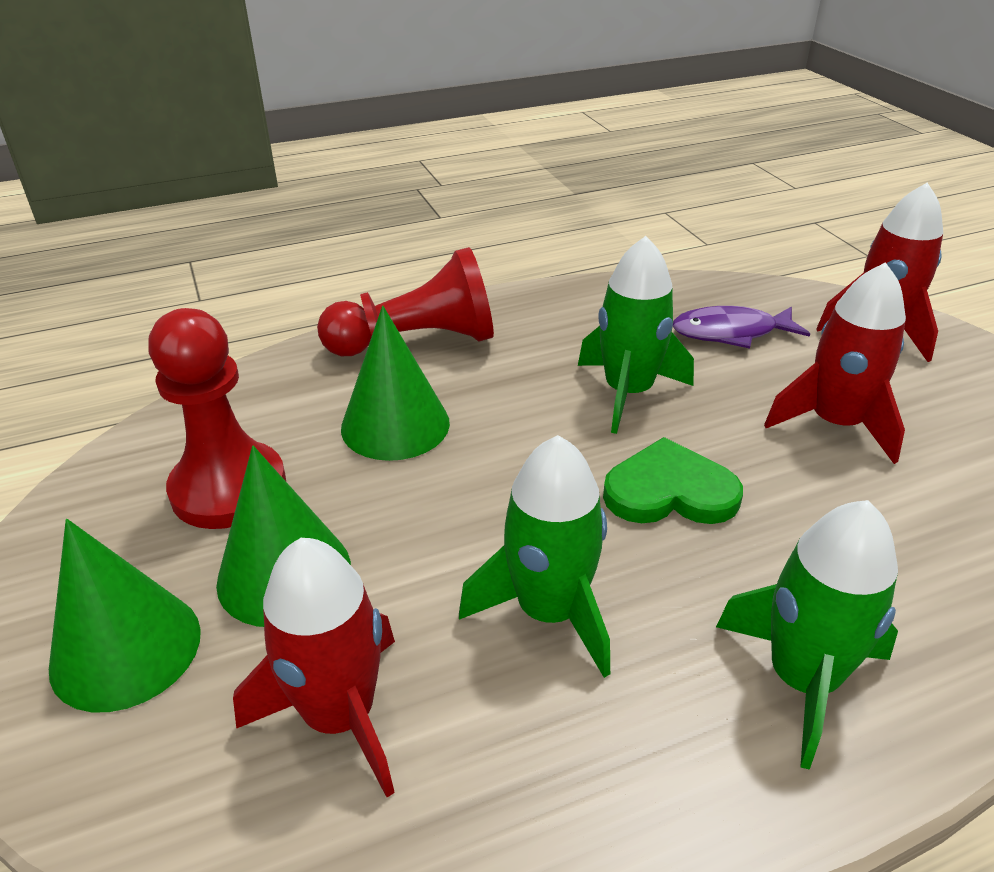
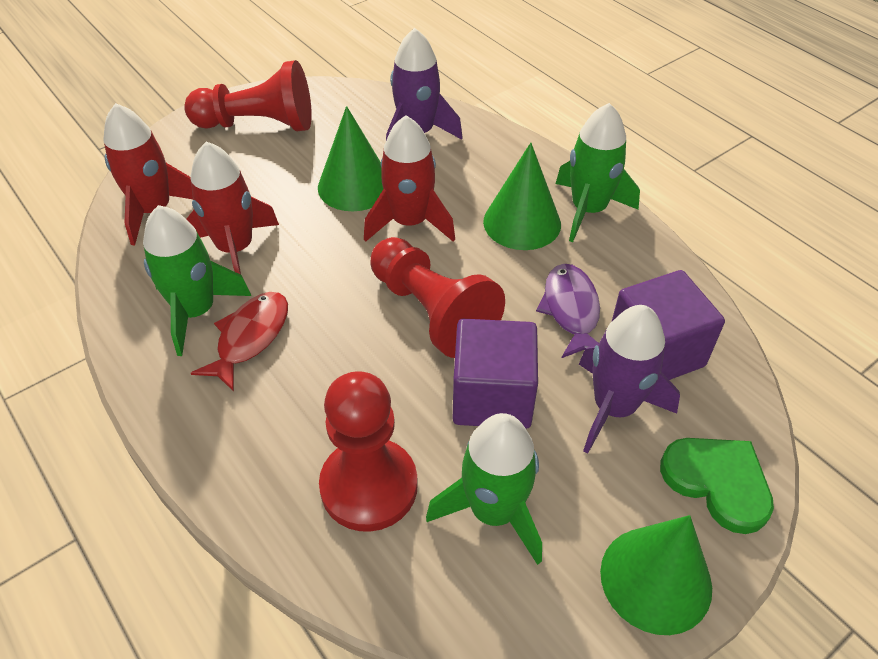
purple cube: none = 0 -> [453,319,538,429] [612,270,725,380] = 2
purple rocket: none = 0 -> [386,28,463,140] [579,305,680,454] = 2
red fish: none = 0 -> [191,292,288,391] = 1
red pawn: [148,308,286,529] [317,247,494,356] = 2 -> [184,60,312,131] [319,371,418,532] [371,237,505,358] = 3

